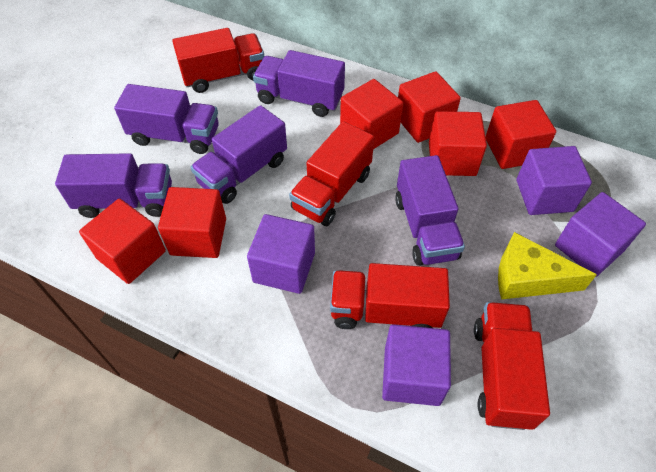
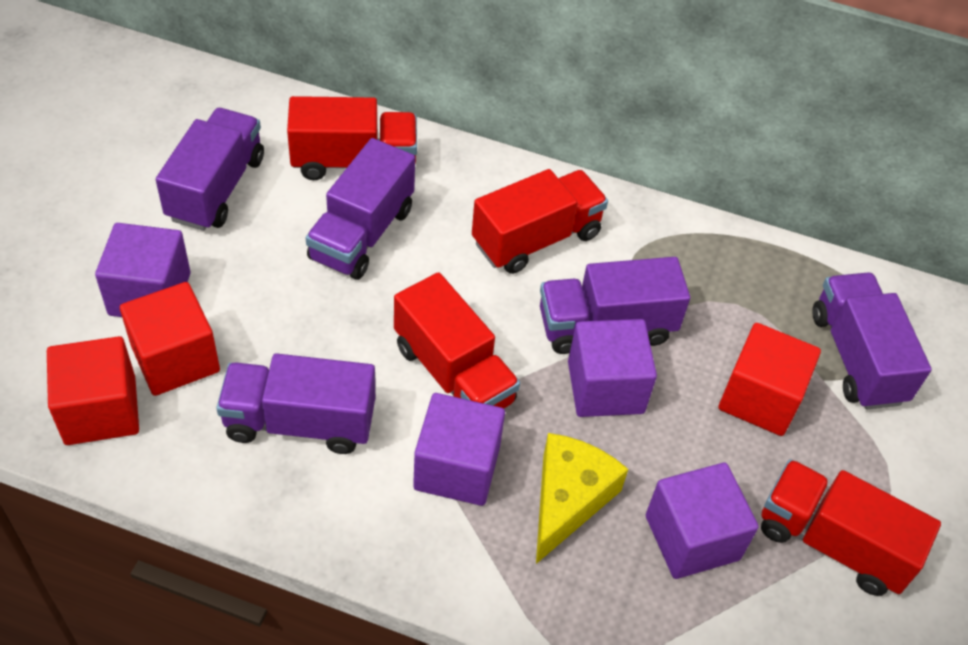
red cube: [79,199,166,284] [158,187,226,258] [340,79,403,149] [398,71,461,143] [429,111,487,176] [485,100,556,169] = 6 -> [47,336,139,445] [120,282,220,396] [719,323,821,436] = 3

